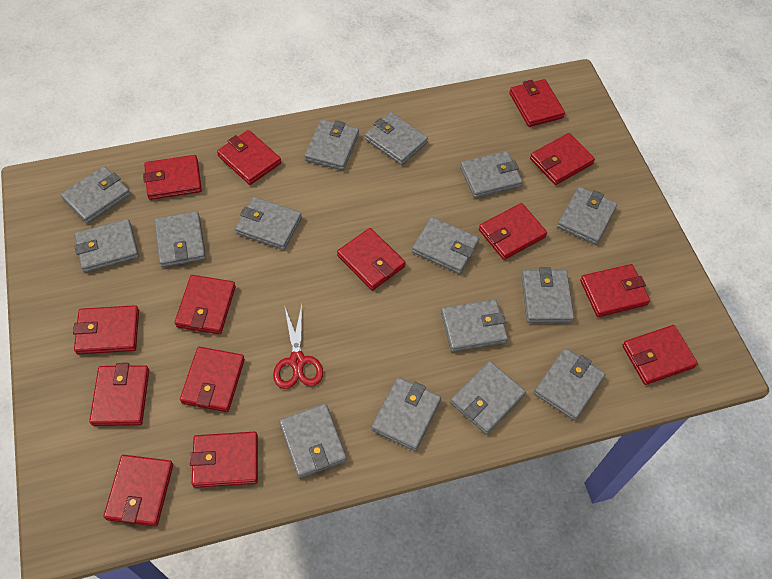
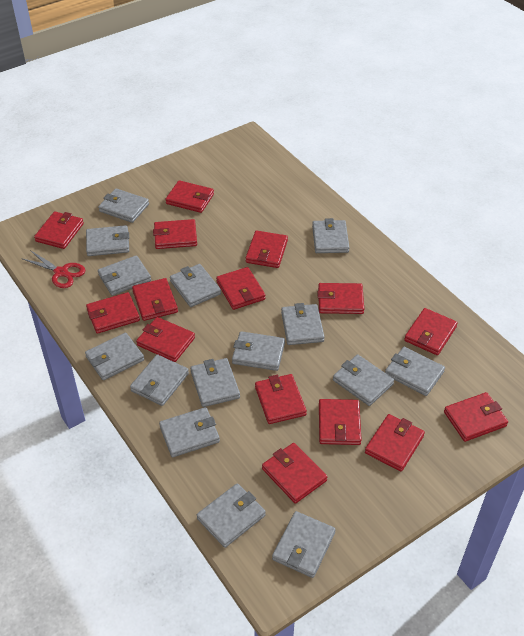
red wallet: [73,305,139,355] [89,363,149,426] [104,455,173,526] [143,155,202,200] [175,275,236,334] [180,347,245,412] [190,432,258,488] [217,130,281,185] [337,228,406,290] [479,203,547,260] [509,79,565,127] [530,133,595,185] [580,264,650,317] [622,325,698,385] = 14 -> [34,211,84,249] [86,292,140,334] [132,278,178,321] [136,317,195,362] [153,219,197,249] [165,180,214,213] [216,267,265,310] [246,231,288,268] [255,374,307,424] [262,443,327,504] [317,283,364,314] [319,399,362,445] [365,414,425,472] [404,308,458,355] [444,392,508,442] = 15

